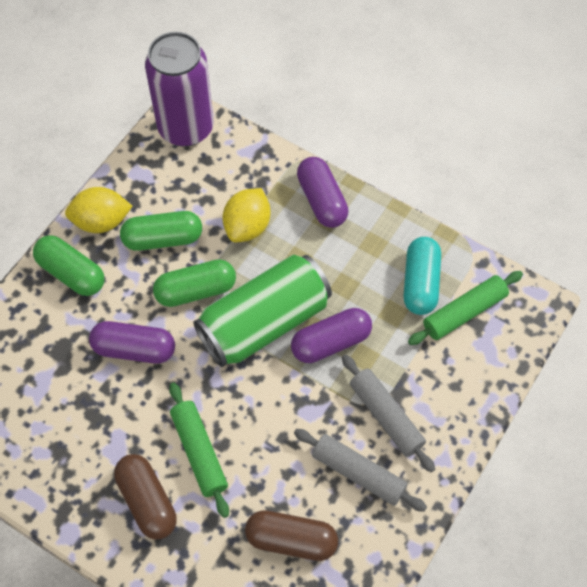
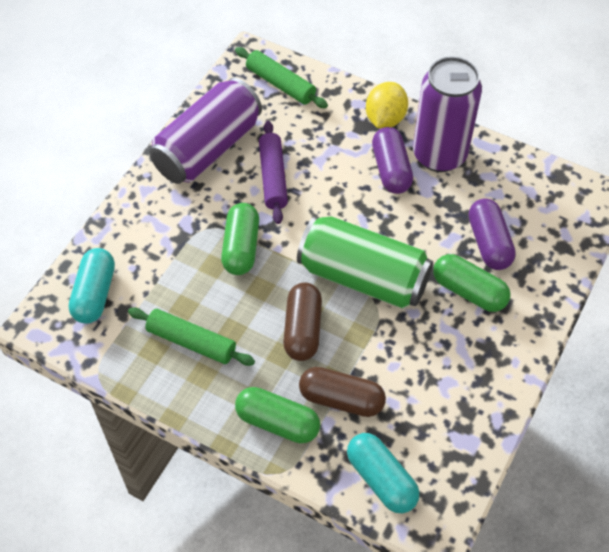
grey rolling pin: [294,429,427,512] [342,355,435,473] = 2 -> none = 0
purple can: [145,32,214,147] = 1 -> [149,78,262,184] [413,56,482,172] = 2
purple capsule: [89,321,175,364] [291,308,372,363] [297,157,348,228] = 3 -> [372,127,413,194] [469,198,516,270] = 2
purple rolling pin: none = 0 -> [259,121,288,224] = 1
turquoise capsule: [404,237,441,315] = 1 -> [69,248,115,324] [347,433,420,513] = 2
yellow lemon: [65,187,132,233] [223,188,270,242] = 2 -> [366,82,408,128] = 1

